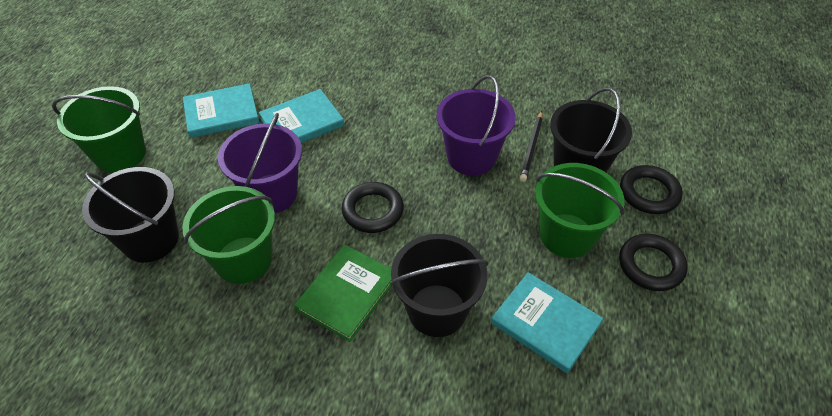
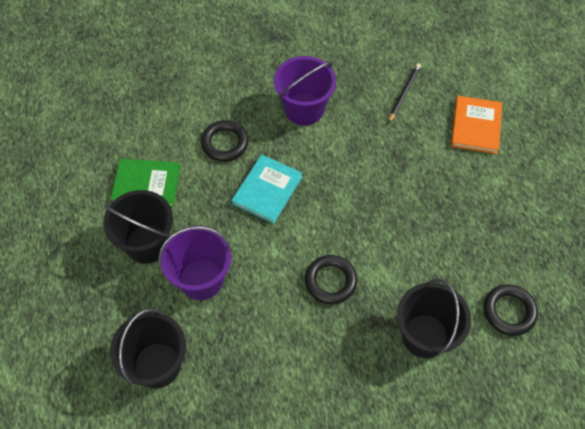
green bucket: [52,86,146,173] [182,186,275,284] [535,163,625,258] = 3 -> none = 0
orange book: none = 0 -> [451,96,502,154] = 1
turquoise book: [183,83,259,138] [259,89,344,143] [491,272,603,373] = 3 -> [231,155,303,224] = 1

